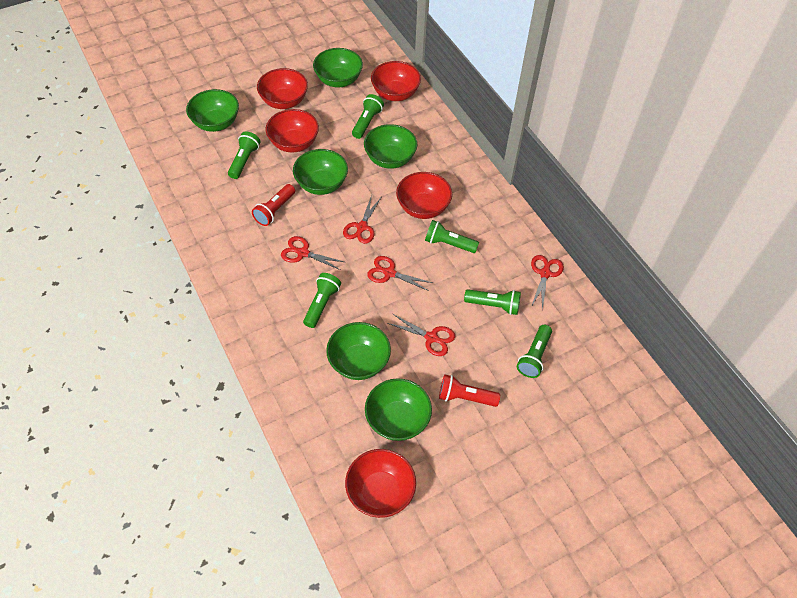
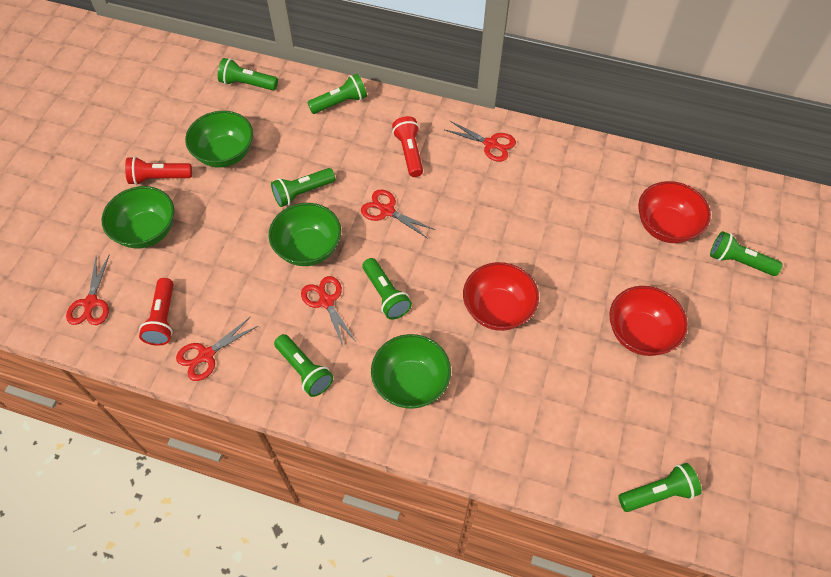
green bowl: [186,89,239,132] [293,149,348,195] [313,48,363,88] [326,322,391,380] [364,124,417,169] [365,378,432,441] = 6 -> [102,186,174,248] [185,111,253,168] [269,203,341,266] [371,334,451,409] = 4
green flashlight: [228,131,260,179] [303,273,341,328] [352,94,384,139] [425,220,479,253] [464,289,521,315] [517,325,552,378] = 6 -> [218,58,278,90] [271,168,335,207] [274,334,333,397] [307,74,367,114] [362,258,412,320] [618,463,702,512] [710,231,783,276] = 7
red bowl: [257,68,308,109] [266,109,319,153] [345,449,416,518] [371,61,421,101] [396,172,452,219] = 5 -> [463,262,539,331] [609,286,688,356] [638,181,711,243] = 3
red flashlight: [252,184,295,226] [439,374,500,407] = 2 -> [125,157,192,185] [139,278,174,346] [392,116,423,177] = 3

